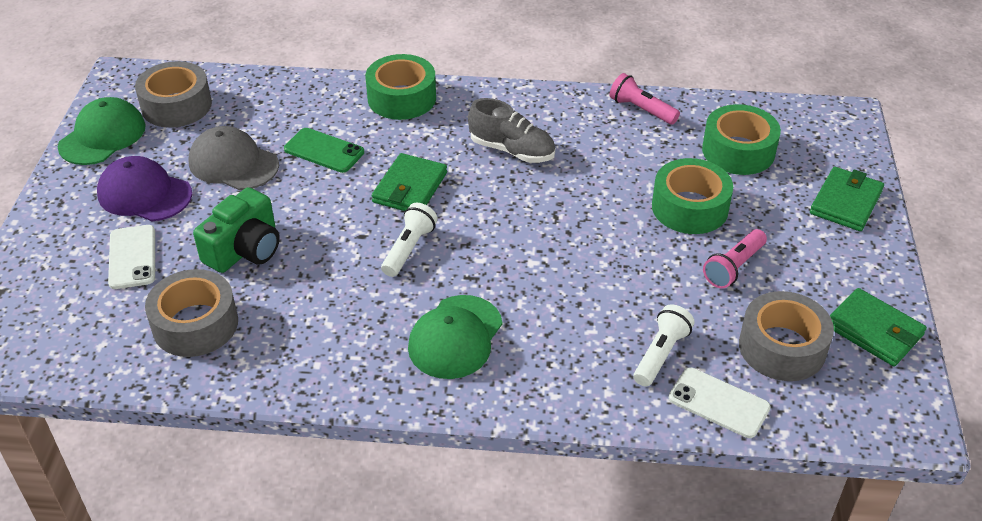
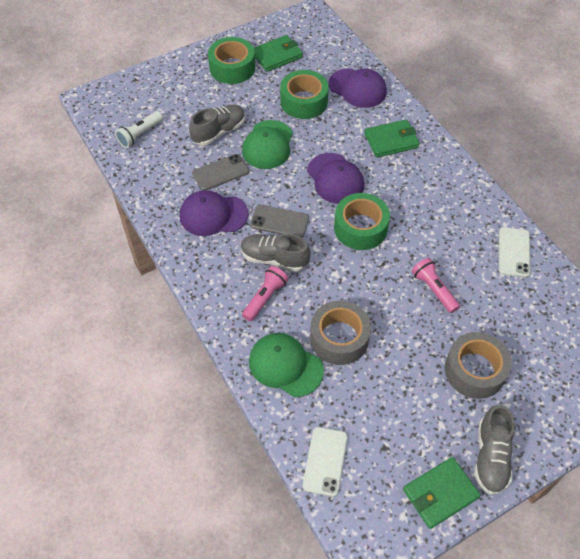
green camera: [193,187,280,273] = 1 -> none = 0
green phone: [284,128,364,173] = 1 -> none = 0
grey cap: [188,126,279,190] = 1 -> none = 0
grey phone: none = 0 -> [192,154,249,190] [250,205,309,238] = 2
grey shoe: [468,98,555,163] = 1 -> [189,104,245,146] [241,234,310,272] [474,405,515,495] = 3
grey tape: [135,61,212,128] [145,269,238,357] [739,291,834,381] = 3 -> [310,301,371,365] [445,332,512,399] = 2
purple cap: [97,156,192,221] = 1 -> [180,190,249,236] [307,153,364,204] [328,68,387,108] = 3
white flashlight: [381,203,438,277] [633,304,695,387] = 2 -> [115,111,163,148] = 1

